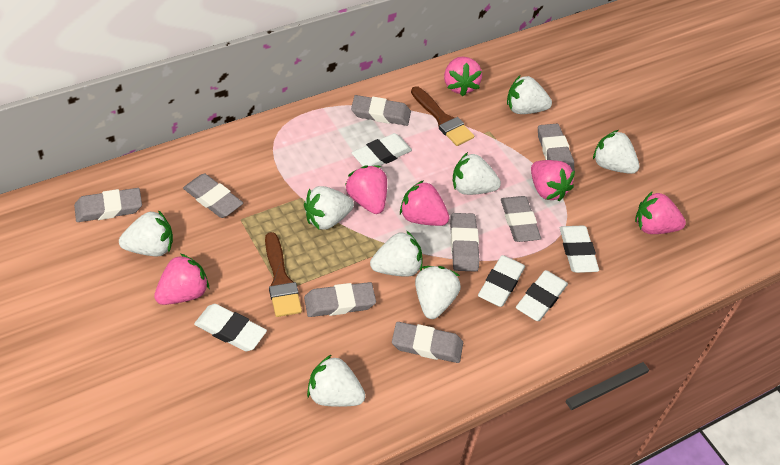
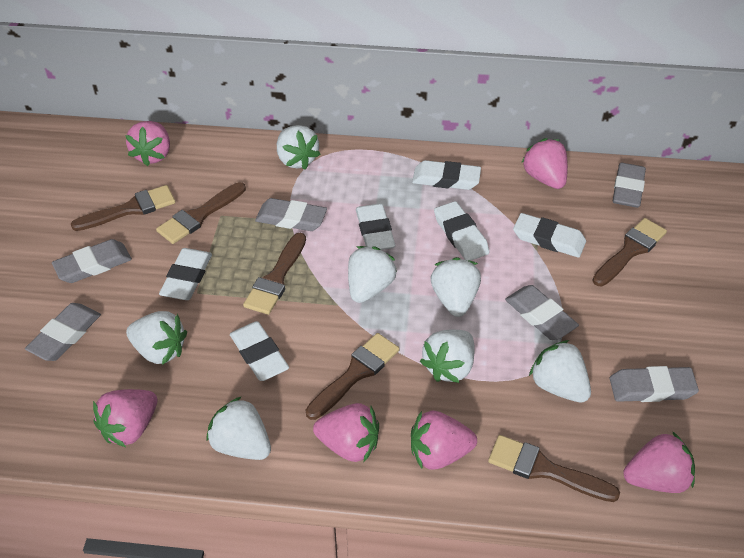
brown brush: [265,232,302,317] [411,86,474,146] = 2 -> [71,185,176,231] [156,182,246,244] [243,233,306,315] [306,333,399,420] [488,435,620,502] [592,218,667,286] = 6
grey eraser: [74,188,142,222] [183,173,243,218] [304,282,376,317] [351,95,411,126] [392,322,463,363] [450,213,480,272] [501,196,541,242] [538,124,574,171] = 8 -> [25,303,101,361] [52,239,132,283] [255,198,327,231] [505,285,579,340] [610,366,699,402] [613,163,646,208] = 6
white eraser: [194,304,267,351] [352,133,412,166] [478,255,525,307] [516,270,568,321] [560,226,599,273] = 5 -> [159,248,212,300] [230,321,289,381] [356,203,396,250] [412,160,481,190] [434,201,489,261] [513,213,586,258] = 6
white strawberry: [119,210,173,256] [304,186,354,230] [307,354,366,407] [370,231,423,277] [415,266,461,319] [453,152,501,195] [507,76,552,114] [593,130,639,174] = 8 -> [126,311,187,365] [206,396,271,460] [277,125,321,170] [348,246,397,303] [420,329,475,383] [430,257,481,317] [529,340,591,402] = 7

